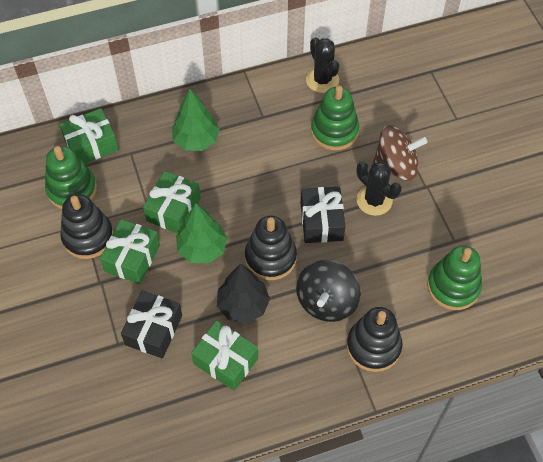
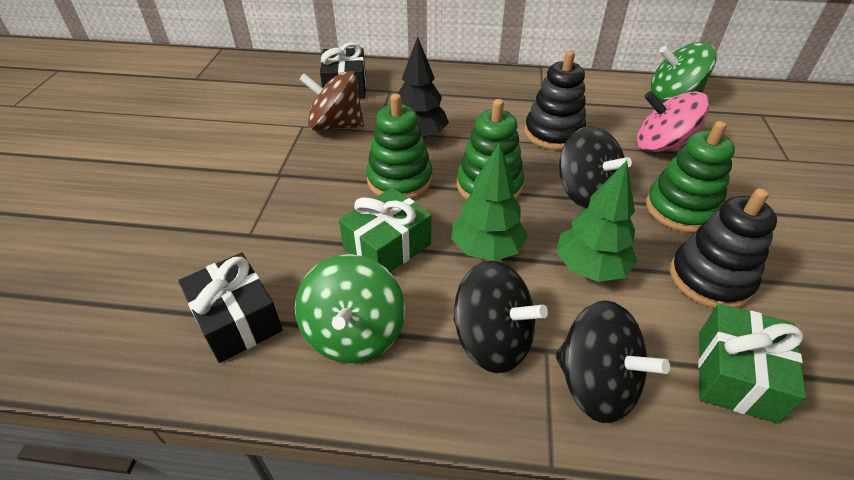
black cactus: [306,37,339,93] [356,161,402,216] = 2 -> none = 0
black spinning top: [296,260,361,322] = 1 -> [453,260,548,373] [556,300,670,423] [559,126,632,209] = 3
black stacking toy: [60,194,113,259] [245,216,297,280] [347,307,403,372] = 3 -> [524,51,586,150] [670,188,777,308] = 2
green gift: [59,108,119,164] [100,219,160,284] [143,171,201,233] [191,320,258,391] = 4 -> [339,187,431,272] [698,304,806,424] = 2
green spinning top: none = 0 -> [295,254,405,363] [651,42,716,100] = 2
pink spinning top: none = 0 -> [637,91,710,152] = 1

